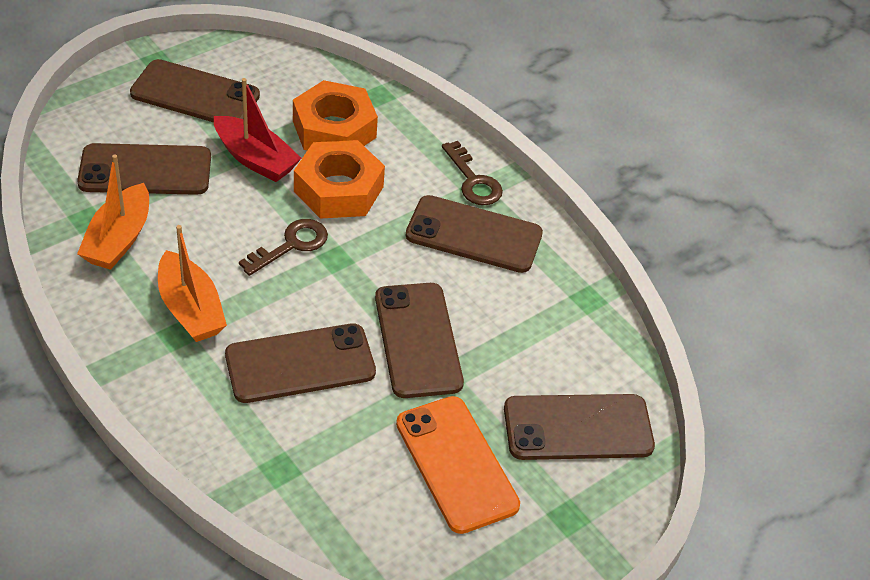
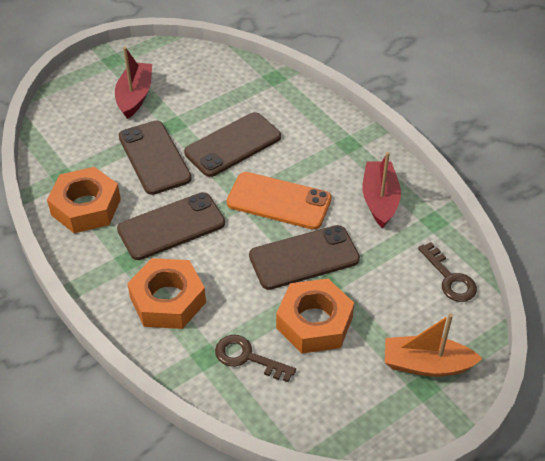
brown phone: [77,143,211,195] [130,59,260,122] [225,324,376,403] [375,283,464,398] [406,195,543,273] [504,394,655,460] = 6 -> [117,192,225,260] [119,121,192,195] [184,112,281,177] [249,225,360,290] = 4
orange boat: [77,154,149,270] [158,225,227,342] = 2 -> [385,314,483,377] = 1
orange nut: [293,80,378,150] [294,140,385,219] = 2 -> [47,167,121,233] [127,258,206,329] [276,278,354,354] = 3
red boat: [214,78,302,182] = 1 -> [115,47,152,119] [363,152,401,228] = 2

